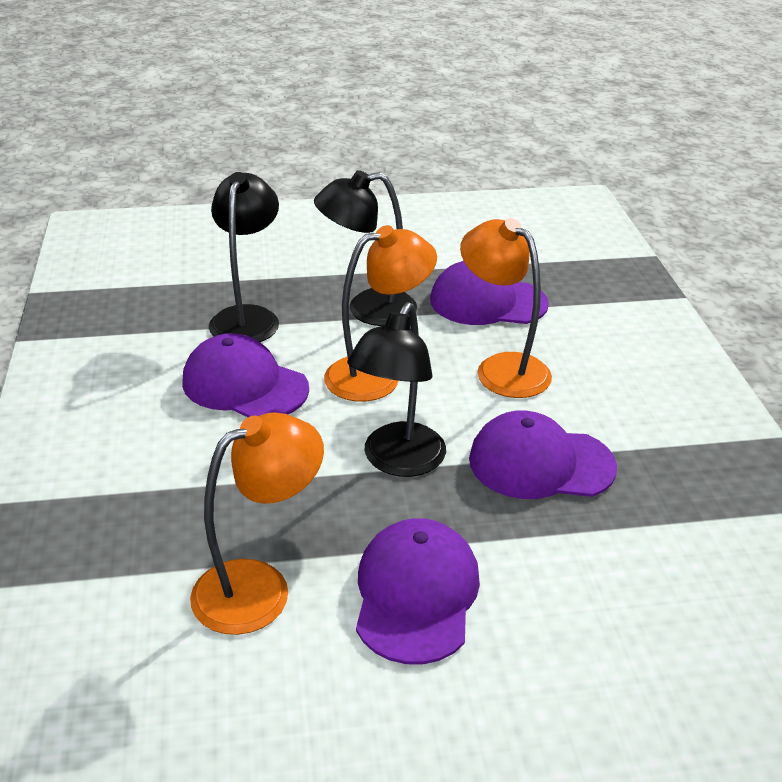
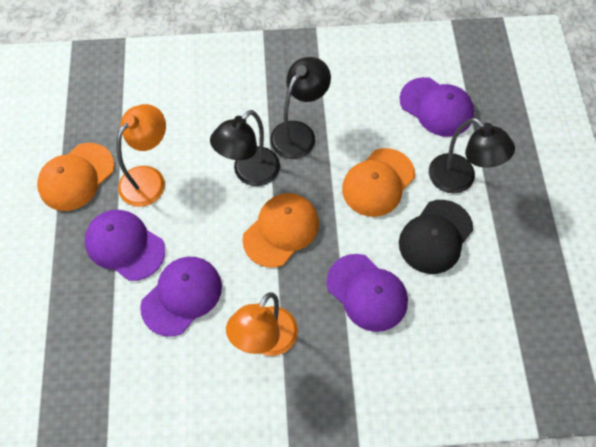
black cap: none = 0 -> [399,200,473,274] = 1
orange cap: none = 0 -> [37,143,114,211] [242,193,319,267] [342,148,415,217] = 3
orange lamp: [190,412,324,635] [324,225,437,402] [460,218,552,398] = 3 -> [116,104,166,207] [226,292,298,356] = 2

